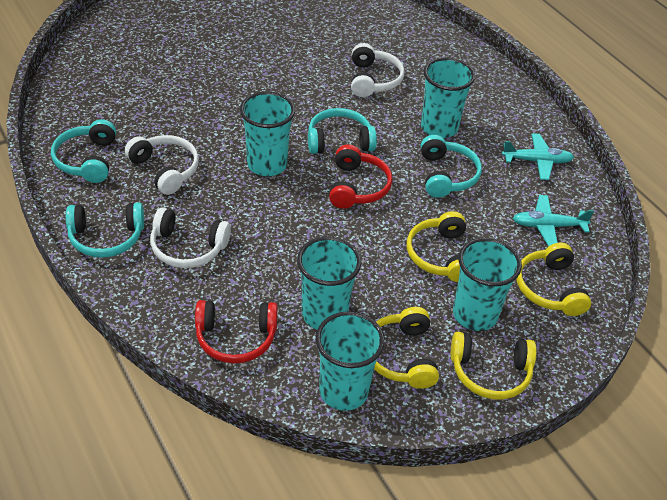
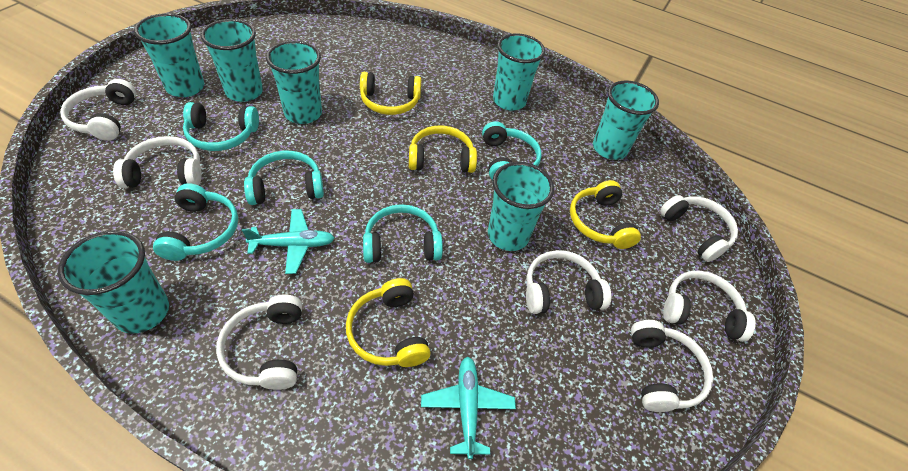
red headphones: [195,300,278,364] [329,144,393,209] = 2 -> none = 0
turquoise cup: [240,92,295,176] [297,237,361,330] [316,311,385,411] [421,58,475,138] [453,238,522,331] = 5 -> [58,230,169,334] [134,13,204,97] [201,19,263,102] [266,41,322,124] [488,162,554,251] [493,33,545,111] [593,80,659,160] = 7
turquoise headphones: [51,119,116,183] [66,202,144,258] [308,108,377,154] [420,135,482,198] = 4 -> [153,183,238,261] [183,102,259,151] [244,151,324,205] [363,204,443,263] [482,121,542,180] = 5
white headphones: [125,135,199,195] [150,207,231,268] [351,43,405,97] = 3 -> [60,79,136,141] [113,136,202,188] [216,294,302,390] [526,250,611,314] [631,320,713,412] [660,195,738,262] [663,271,756,342] = 7

